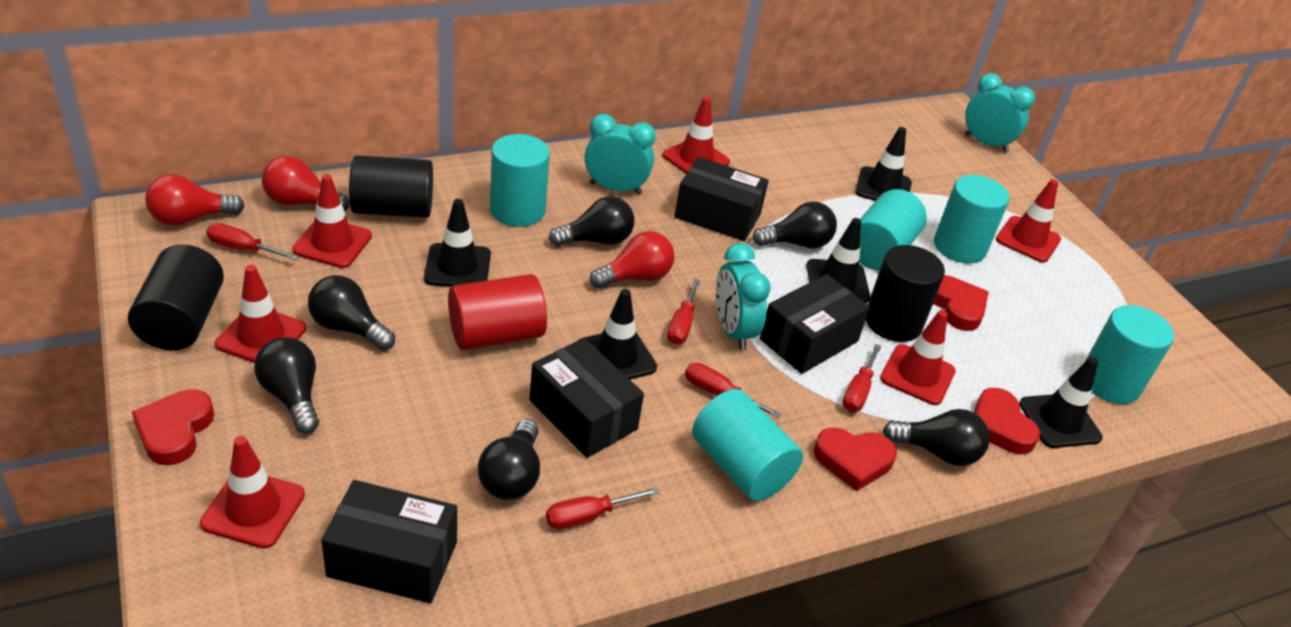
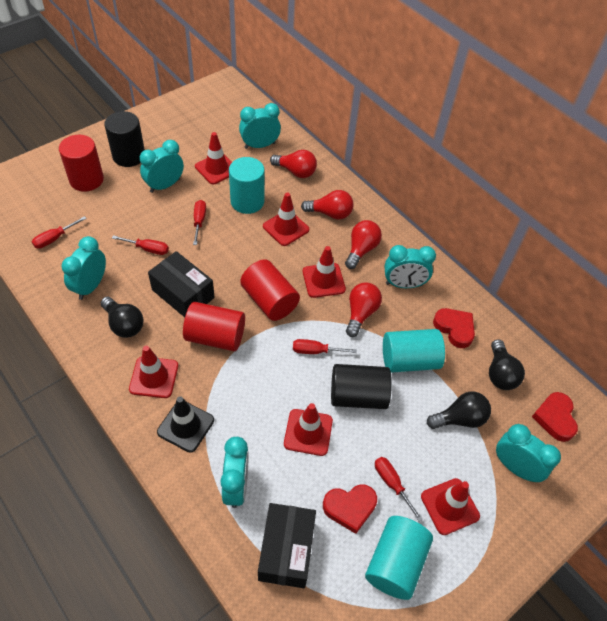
black box: [321,480,457,603] [530,338,644,458] [674,157,769,241] [760,274,870,374] = 4 -> [148,251,215,317] [258,503,316,588] = 2
black cylinder: [128,244,224,351] [349,155,433,218] [866,245,945,342] = 3 -> [104,111,145,167] [331,364,392,409] = 2
black light bulb: [254,337,319,434] [308,275,395,350] [478,419,540,500] [549,196,635,247] [752,201,837,248] [883,409,990,466] = 6 -> [101,297,143,338] [427,392,491,429] [489,339,525,390] = 3
black traffic cone: [424,199,491,287] [579,289,657,380] [806,218,870,303] [855,127,912,201] [1019,357,1103,448] = 5 -> [157,396,214,453] = 1
red cylinder: [448,274,547,350] = 1 -> [59,135,104,192] [183,302,245,351] [240,259,300,321] = 3
red heart: [132,389,214,465] [813,427,897,491] [933,275,989,331] [974,388,1040,454] = 4 -> [323,484,377,534] [433,308,475,348] [532,392,578,442] = 3
red light bulb: [145,174,245,226] [262,156,350,211] [590,231,675,289] = 3 -> [270,150,317,178] [301,190,353,220] [345,220,382,269] [346,282,382,337] = 4
turquoise clock: [585,114,656,195] [716,243,771,350] [965,73,1035,153] = 3 -> [61,236,106,300] [140,140,184,193] [220,437,249,508] [239,103,281,149] [385,245,436,288] [496,424,561,482] = 6
turquoise cylinder: [490,134,550,227] [692,389,803,501] [859,189,927,270] [934,175,1009,264] [1086,305,1174,404] = 5 -> [229,157,265,214] [365,516,433,600] [383,329,445,373] = 3

